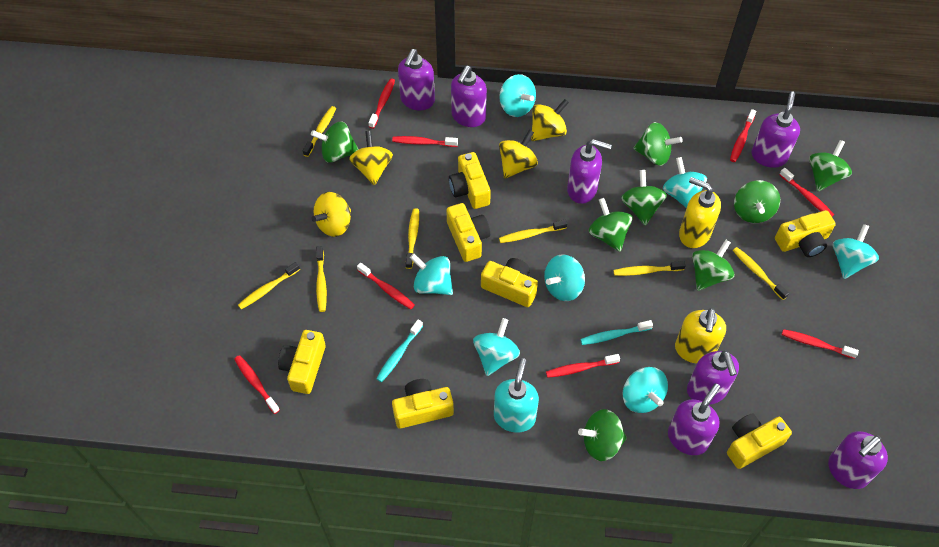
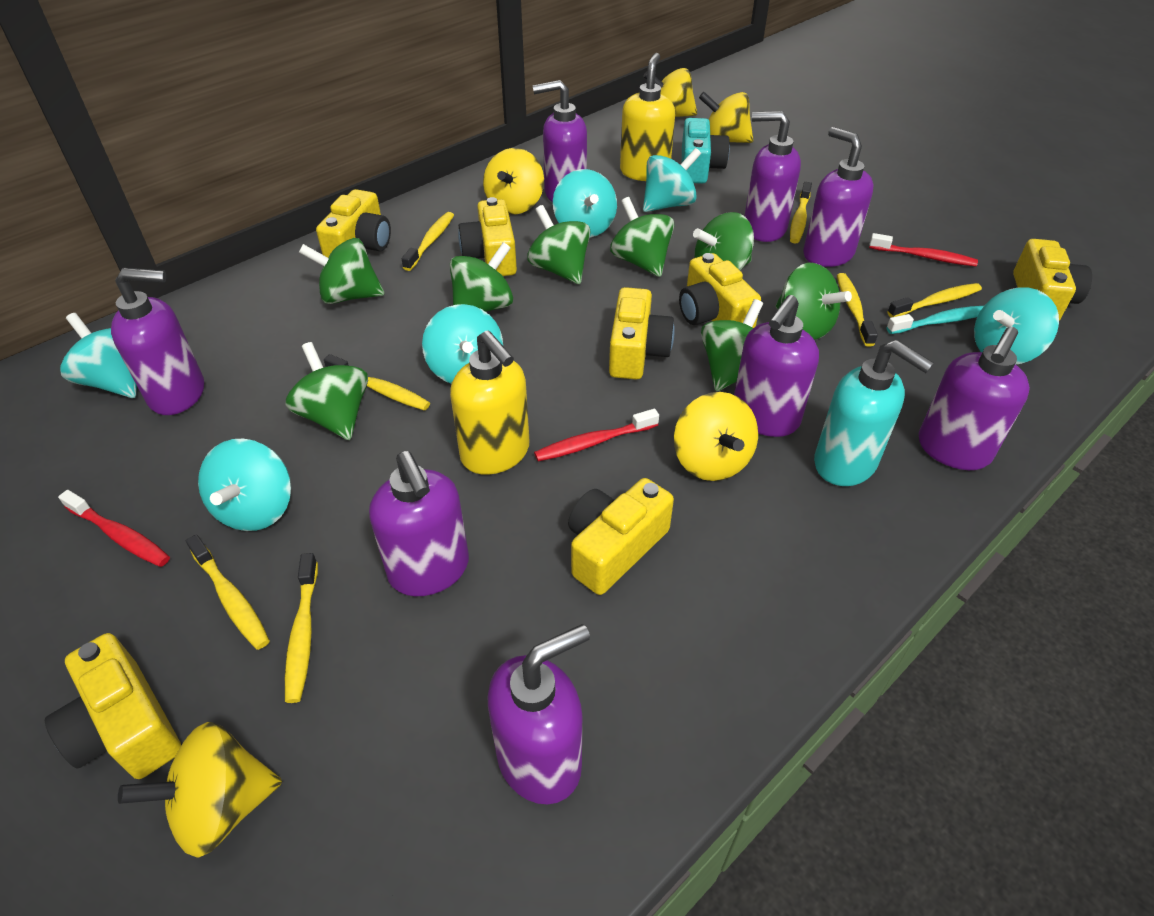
purple soap dispenser: [398,49,435,110] [451,66,487,127] [567,139,612,204] [668,383,720,455] [687,350,739,405] [752,91,800,168] [828,431,888,489] = 7 -> [111,268,204,415] [369,451,469,596] [488,624,590,805] [533,80,587,202] [734,295,819,437] [744,111,801,242] [803,127,874,267] [919,327,1030,470] = 8
red toothbrush: [234,355,280,414] [357,262,414,309] [368,78,395,129] [392,136,458,147] [546,354,620,378] [730,109,756,162] [779,168,834,217] [782,329,859,359] = 8 -> [58,490,170,567] [534,409,659,461] [869,233,978,266] = 3
turquoise camera: none = 0 -> [682,118,730,184] = 1
turquoise spinning top: [410,254,453,295] [473,318,520,376] [499,74,536,117] [544,254,585,301] [622,367,668,413] [663,157,707,208] [833,224,879,279] = 7 -> [60,313,137,398] [198,439,291,531] [422,304,503,383] [553,169,617,238] [643,148,701,212] [974,287,1059,364] = 6
turquoise toothbrush: [376,320,423,382] [580,320,653,345] = 2 -> [886,306,984,334] = 1
yellow spinning top: [311,192,351,237] [349,131,393,185] [499,130,538,179] [531,99,569,141] = 4 -> [118,722,282,858] [483,148,544,215] [643,68,697,117] [674,392,758,481] [699,92,753,143] = 5

